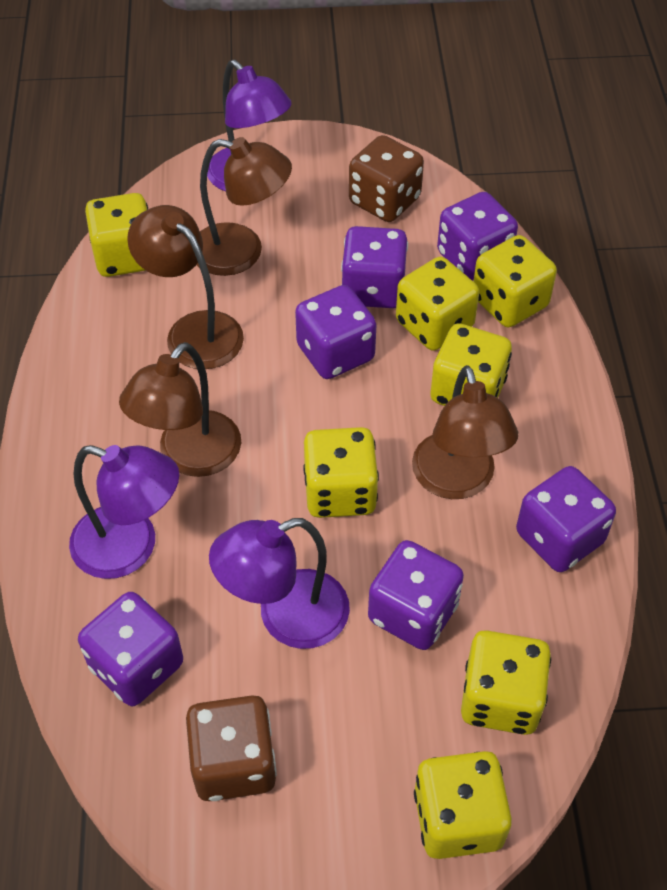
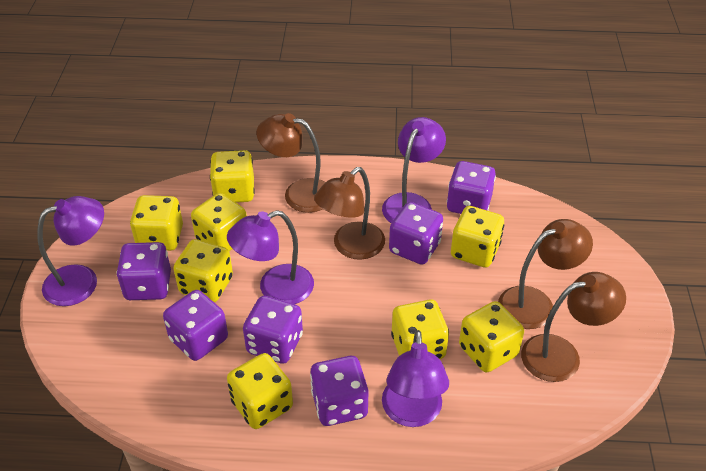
brown dice: [186,695,277,801] [349,135,424,222] = 2 -> none = 0
purple lamp: [69,445,179,579] [207,60,292,191] [209,518,350,649] = 3 -> [37,196,104,306] [227,210,314,304] [382,117,446,223] [382,330,449,427] = 4
yellow dice: [85,193,148,277] [303,427,379,518] [396,257,479,351] [414,751,512,859] [430,323,512,406] [461,630,551,735] [473,235,557,327] = 7 -> [130,195,183,251] [173,239,233,303] [191,193,247,251] [210,150,255,203] [227,353,293,429] [391,300,449,359] [451,206,504,268] [459,301,524,372] = 8

